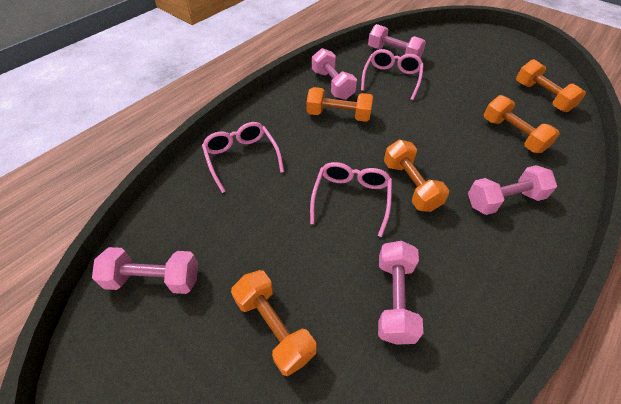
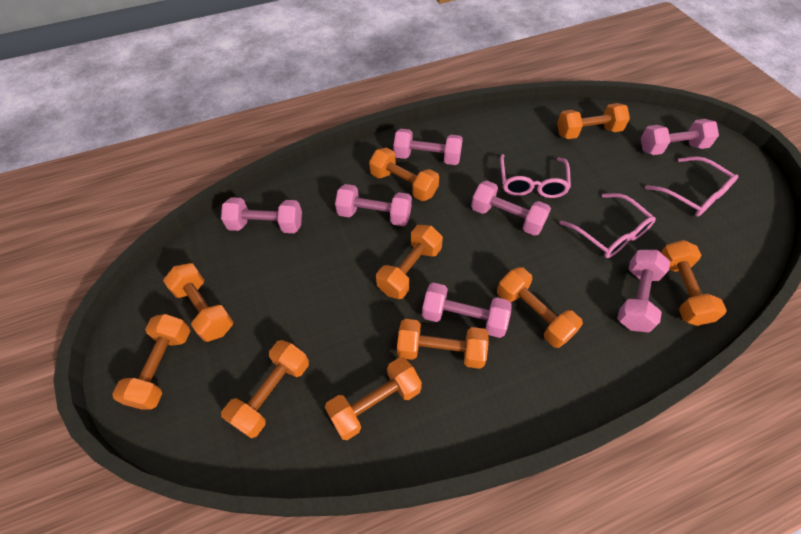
orange dumbbell: [231,270,316,376] [307,87,373,122] [384,140,449,212] [484,95,560,153] [516,59,586,112] = 5 -> [112,314,190,410] [163,263,234,342] [221,340,309,438] [325,357,422,440] [369,148,439,201] [376,225,443,299] [397,319,489,369] [497,267,583,348] [557,103,630,139] [661,240,727,326] = 10
pink dumbbell: [92,247,198,294] [312,48,357,100] [368,24,426,57] [378,241,423,345] [468,165,557,215] = 5 -> [221,197,302,233] [335,184,412,226] [393,129,463,165] [422,283,512,338] [471,181,551,236] [617,250,670,332] [641,119,719,155] = 7

